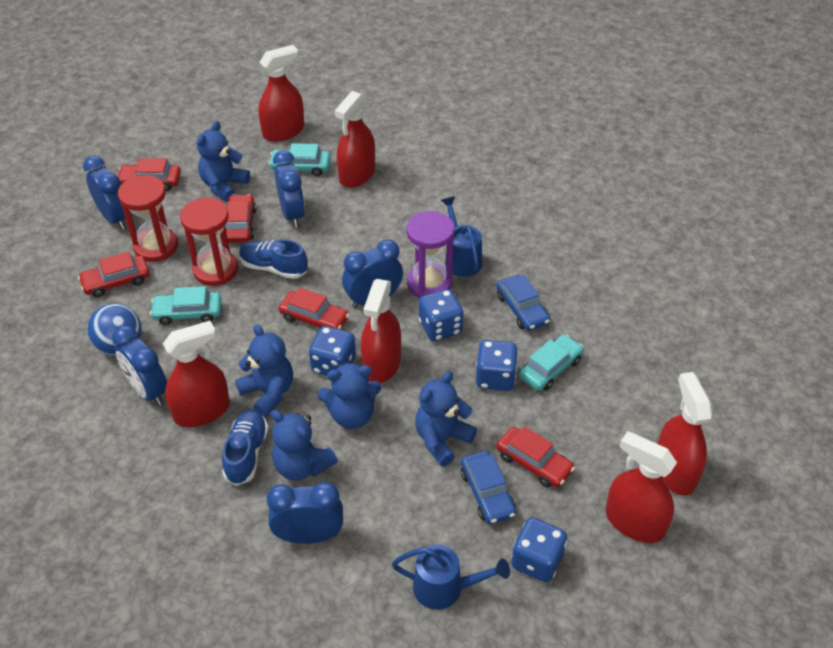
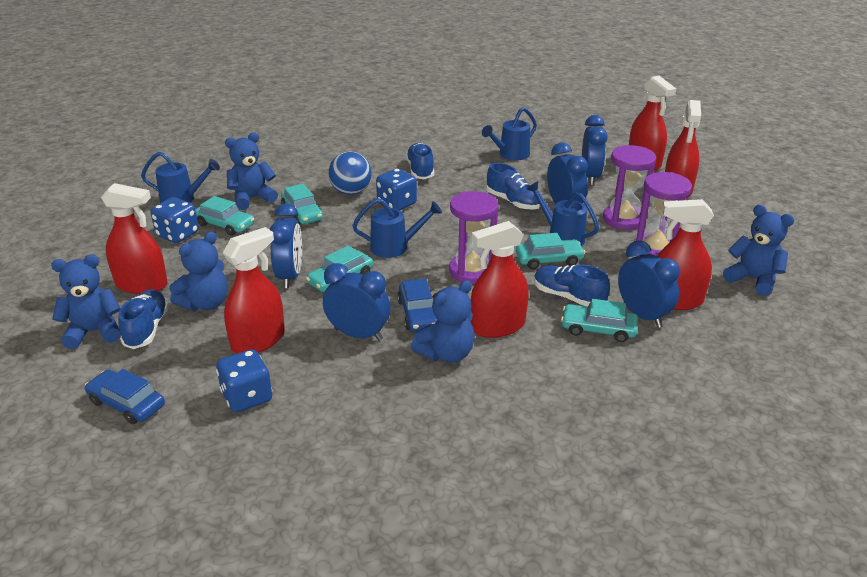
blue dice: [309,326,356,376] [419,289,464,341] [476,340,518,391] [511,517,567,582] = 4 -> [151,197,199,243] [216,349,272,412] [376,168,417,210] = 3
blue shoe: [222,409,268,486] [239,239,308,279] = 2 -> [118,289,169,349] [406,143,434,179] [486,163,541,210] [534,264,610,307] = 4
blue watering can: [392,545,510,610] [441,197,482,277] = 2 -> [141,152,220,203] [352,198,442,258] [482,107,537,160] [527,181,599,246] = 4
purple hourglass: [406,211,454,298] = 1 -> [449,191,499,284] [603,145,656,230] [634,172,692,256] = 3
red car: [78,251,150,297] [117,158,181,191] [225,194,256,243] [278,287,349,329] [496,426,575,488] = 5 -> none = 0
red hourglass: [118,175,178,262] [180,198,238,286] = 2 -> none = 0
turquoise car: [150,286,221,325] [268,143,331,176] [519,334,584,391] = 3 -> [195,196,254,236] [281,184,323,225] [306,246,373,292] [516,233,585,269] [561,299,638,342] = 5

